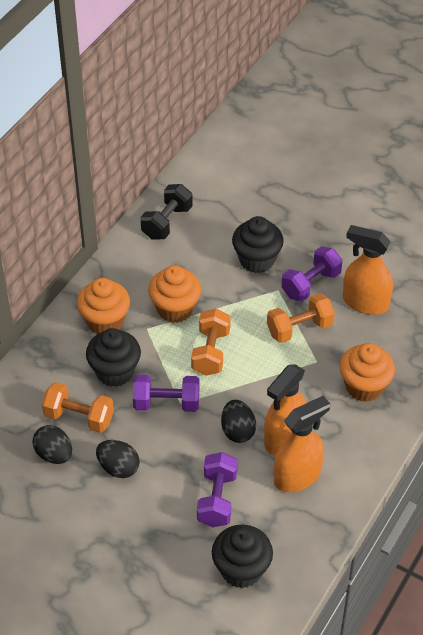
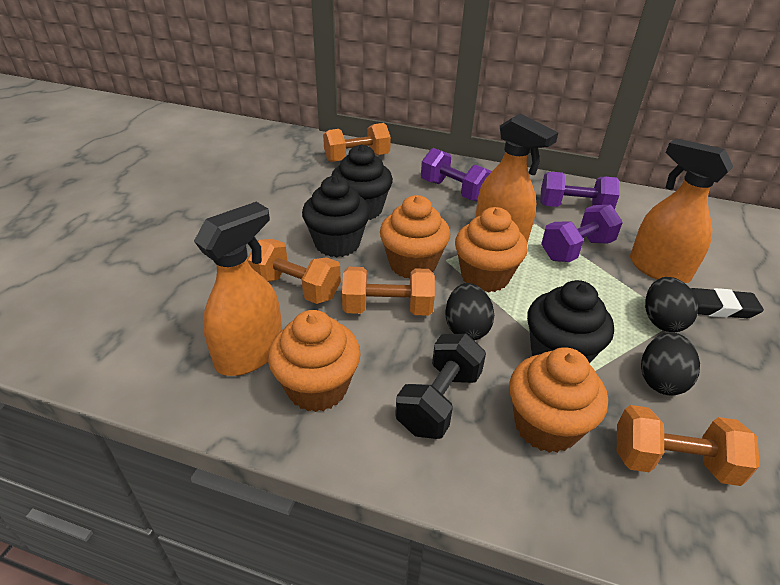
black eraser: none = 0 -> [690,288,764,318] = 1
orange cupcake: [77,278,130,334] [148,265,201,323] [340,343,395,402] = 3 -> [268,310,361,412] [380,195,450,279] [455,207,528,292] [510,347,608,453] = 4
orange dumbbell: [42,382,114,433] [191,308,231,376] [267,293,335,343] = 3 -> [247,239,341,304] [323,123,391,162] [342,267,435,316] [617,405,760,486] = 4

